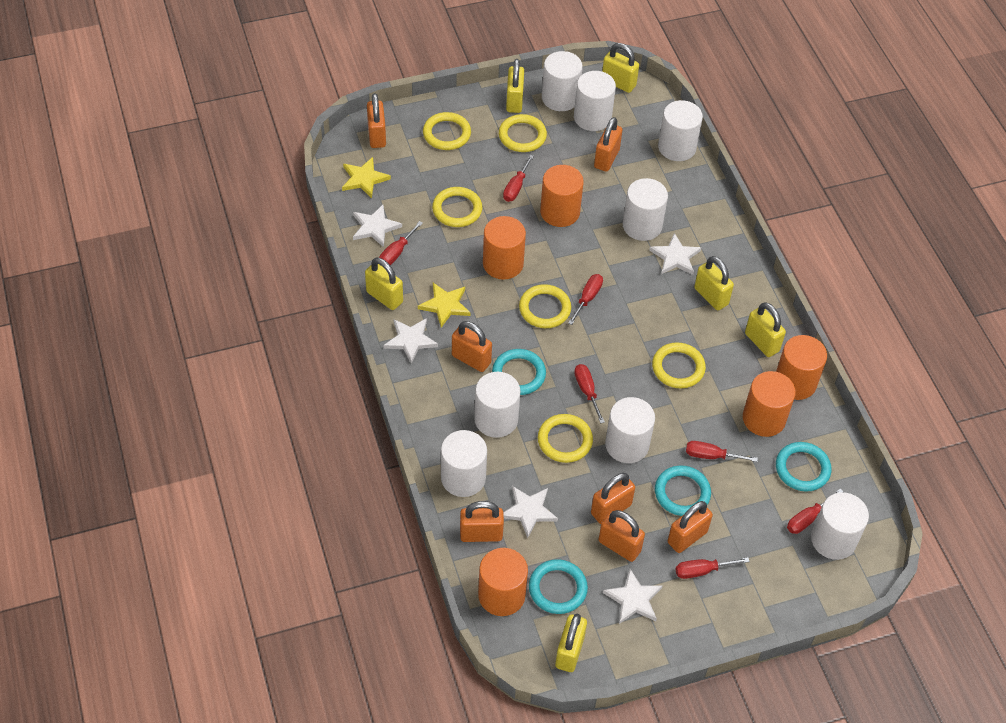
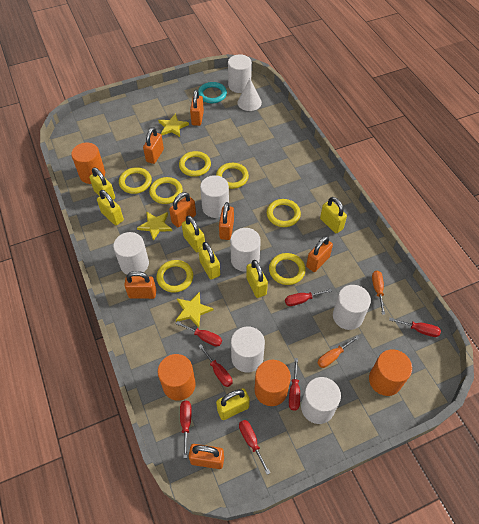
orange cylinder: [478,548,528,616] [483,216,526,280] [540,165,584,227] [743,371,796,437] [776,335,827,400] = 5 -> [71,142,105,184] [158,354,196,401] [254,360,291,406] [369,349,412,396] = 4
orange screwdriver: none = 0 -> [318,336,359,368] [372,271,385,315] = 2
turquoise ring: [492,349,546,395] [529,559,588,614] [655,466,711,516] [776,442,832,491] = 4 -> [198,82,227,103] = 1
white cone: none = 0 -> [237,79,262,111] = 1
white cylinder: [441,430,487,497] [474,372,520,438] [542,51,583,111] [574,71,616,131] [605,397,655,463] [622,178,668,241] [658,100,703,161] [811,492,869,560] = 8 -> [113,232,149,275] [200,175,229,218] [228,54,252,93] [230,228,261,272] [231,327,265,373] [301,377,341,424] [333,285,371,330] = 7
white star: [353,205,402,247] [384,318,438,364] [503,486,558,538] [603,569,662,624] [649,233,701,275] = 5 -> none = 0
yellow padlock: [365,258,403,310] [506,59,524,113] [555,614,587,672] [602,43,639,93] [694,256,734,310] [745,302,786,357] = 6 -> [89,167,115,200] [97,190,124,225] [182,216,205,252] [198,242,220,280] [216,388,250,420] [246,260,268,298] [320,197,347,233] = 7
yellow ring: [423,112,471,150] [432,187,482,227] [499,114,547,152] [519,284,571,328] [538,414,593,463] [652,342,706,388] = 6 -> [119,167,152,194] [149,177,183,204] [156,260,193,293] [179,151,211,177] [216,163,249,189] [267,199,301,227] [269,253,306,285] = 7
yellow star: [342,157,391,198] [418,283,471,328] = 2 -> [137,212,172,241] [158,113,189,137] [176,292,213,328] = 3

